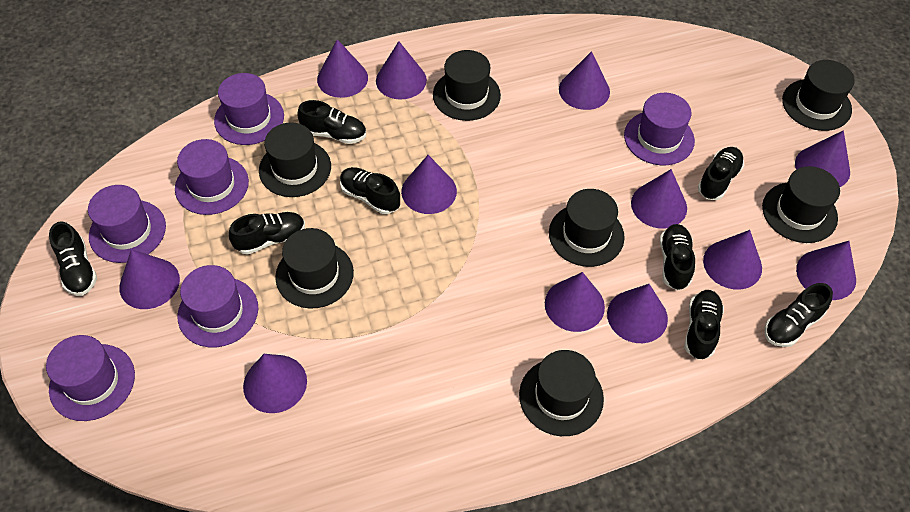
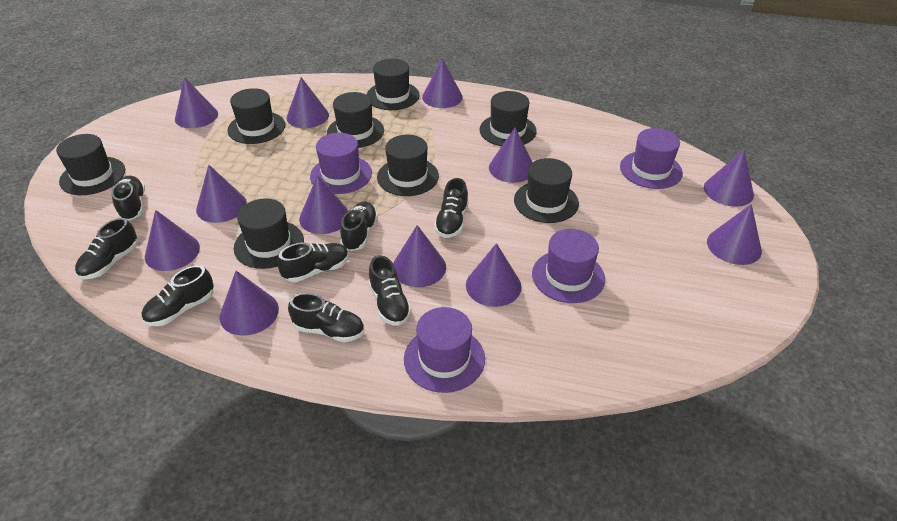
black hat: [259,122,331,197] [275,228,354,308] [433,50,501,121] [519,350,604,436] [549,189,625,267] [762,166,840,243] [782,60,855,131] = 7 -> [56,134,125,195] [227,88,285,144] [234,198,304,269] [327,92,384,148] [366,58,420,110] [377,135,439,196] [479,91,537,146] [514,158,579,223] = 8
purple hat: [46,335,135,421] [88,185,166,263] [175,139,249,215] [177,265,258,347] [214,73,284,145] [624,93,695,165] = 6 -> [310,133,372,194] [404,307,485,393] [532,229,605,303] [620,128,683,189] = 4

